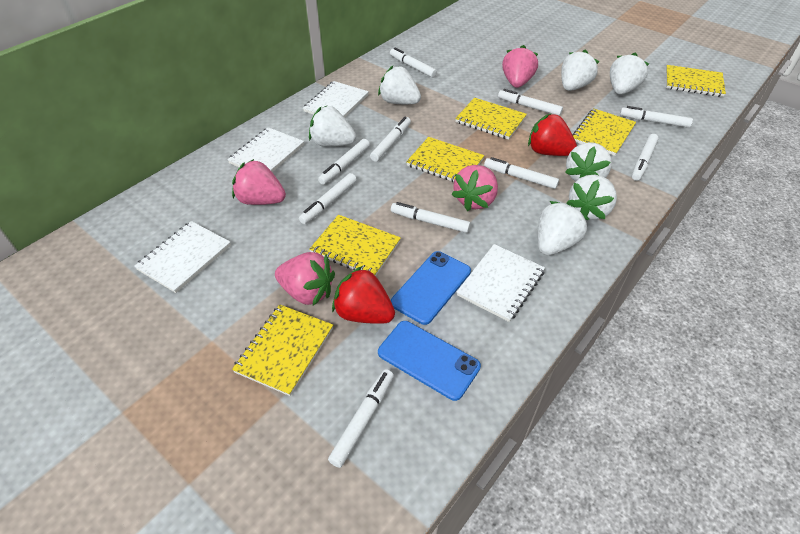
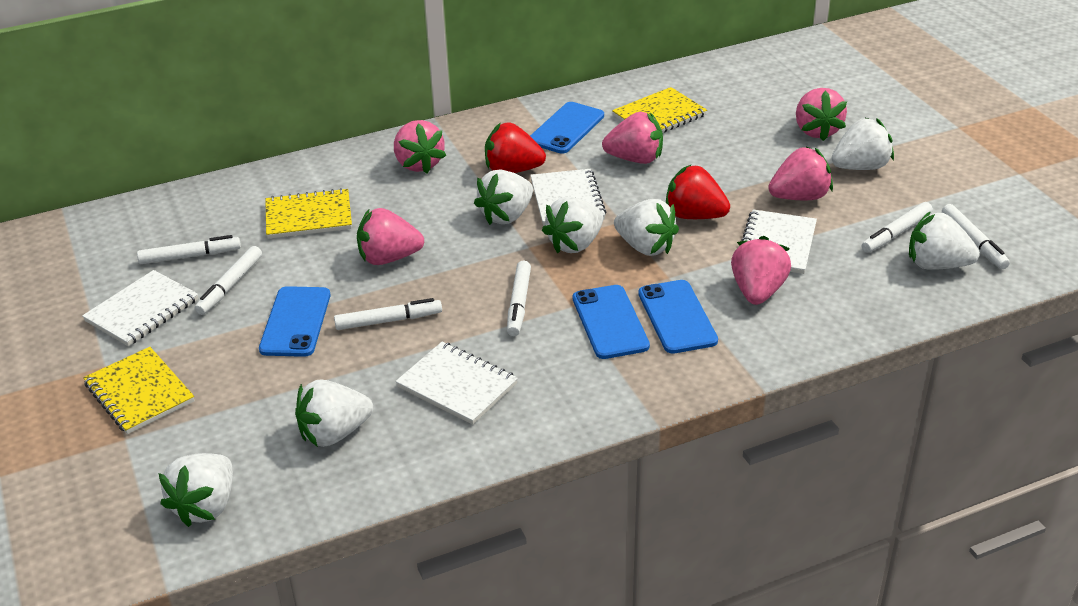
blue phone: [378,321,481,401] [391,251,471,325] = 2 -> [259,286,330,357] [530,102,604,154] [573,285,650,359] [638,280,718,354] = 4
pink strawberry: [232,159,286,205] [275,252,335,306] [451,165,498,211] [502,45,538,88] = 4 -> [357,208,424,265] [394,120,446,174] [602,112,663,164] [731,236,791,305] [768,146,833,200] [796,88,847,141] = 6
white marker: [299,173,357,224] [318,139,370,185] [328,369,394,468] [370,117,411,162] [390,48,437,78] [391,202,471,233] [484,157,559,189] [498,89,563,116] [620,106,693,128] [632,134,658,181] = 10 -> [137,235,241,264] [195,246,262,315] [334,298,442,330] [507,261,531,336] [862,202,933,253] [942,204,1010,269] = 6
yellow notebook: [232,304,333,396] [309,215,401,276] [406,137,484,182] [455,98,527,140] [572,108,636,156] [666,65,726,97] = 6 -> [83,347,194,434] [265,188,352,239] [612,87,707,133] = 3

